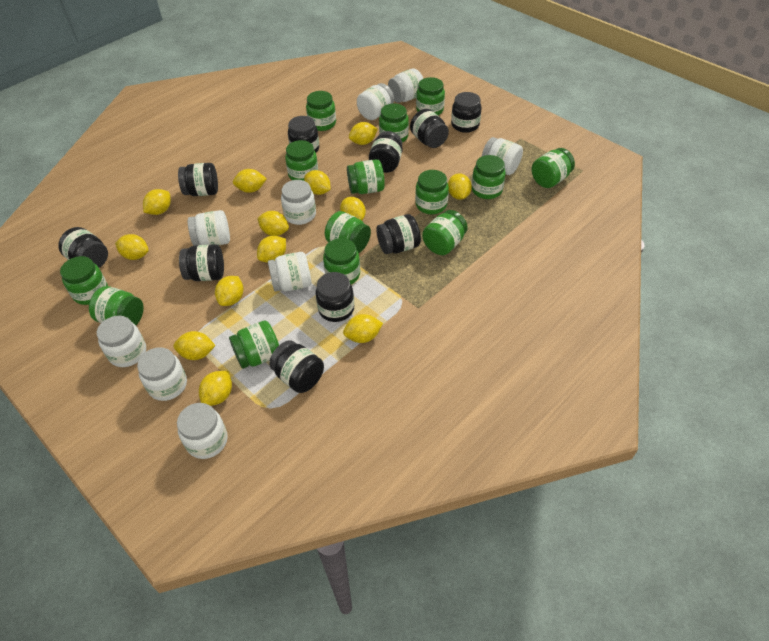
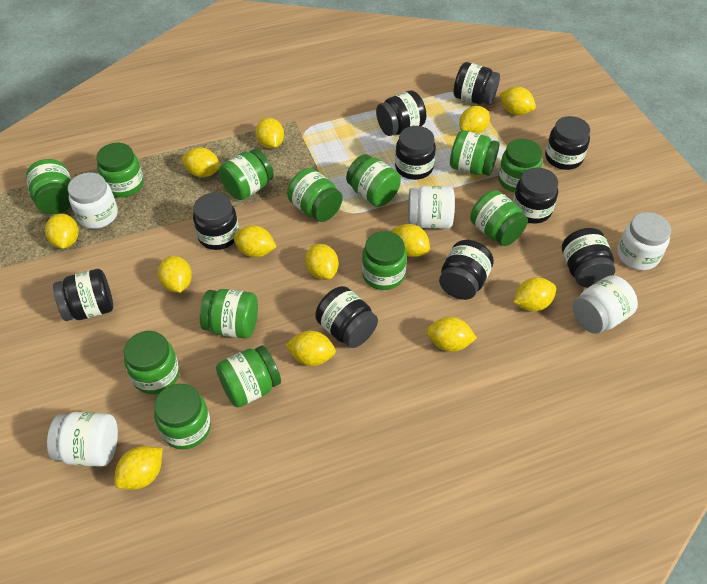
green jar: [60,256,108,305] [89,286,143,325] [229,320,279,369] [285,140,318,181] [306,91,336,131] [323,238,360,284] [325,211,371,253] [347,159,385,194] [379,103,409,143] [415,170,449,214] [416,77,445,115] [422,210,468,255] [472,155,506,199] [532,148,575,188] = 14 -> [26,159,71,214] [96,143,144,197] [124,331,179,394] [154,384,211,449] [200,289,258,339] [216,345,281,407] [219,149,274,200] [287,168,343,222] [346,154,401,207] [362,231,407,290] [450,130,499,176] [470,190,528,246] [498,139,543,193] = 13
white jar: [97,316,146,367] [137,347,187,401] [177,403,228,459] [188,210,230,246] [268,252,311,292] [281,180,316,225] [357,83,394,120] [388,68,423,103] [482,137,523,175] = 9 -> [47,412,118,467] [68,173,118,229] [408,186,455,229] [572,275,638,334] [617,212,671,270] = 5

